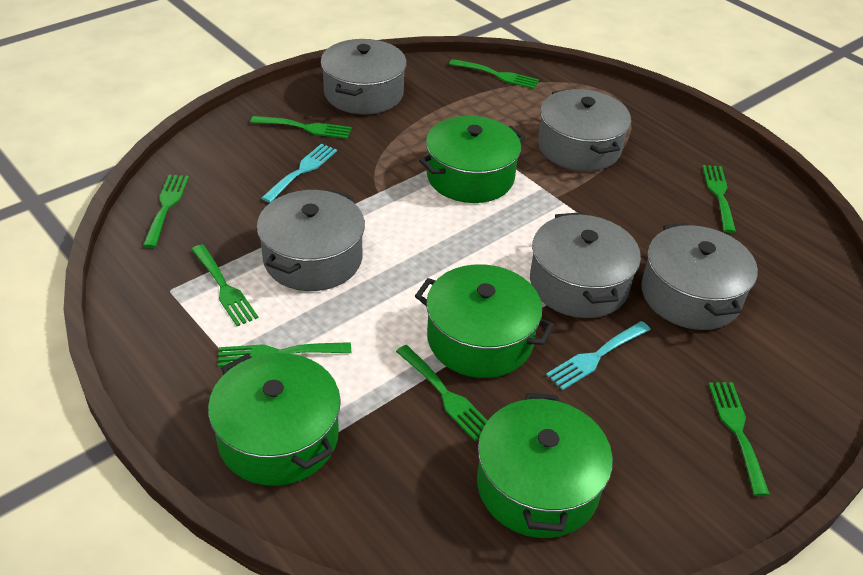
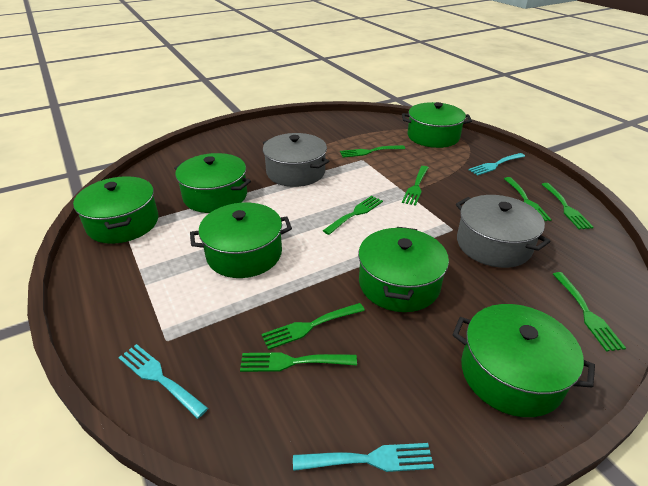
green pot: [208,353,341,486] [415,264,554,378] [419,116,525,203] [477,393,613,538] = 4 -> [73,176,158,244] [174,153,251,213] [190,203,292,278] [358,227,449,312] [402,102,472,148] [452,304,595,417] = 6
grey pot: [257,190,365,291] [321,39,407,115] [530,213,641,318] [538,89,631,171] [641,223,758,330] = 5 -> [263,133,329,187] [456,195,550,268] = 2
turquoise fork: [262,144,337,203] [546,321,651,390] = 2 -> [118,344,208,419] [293,443,434,472] [468,153,525,176] = 3

